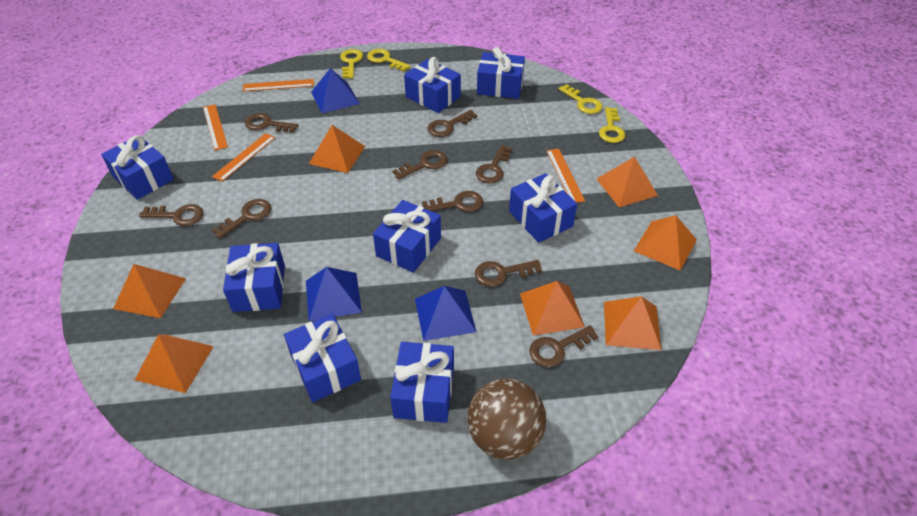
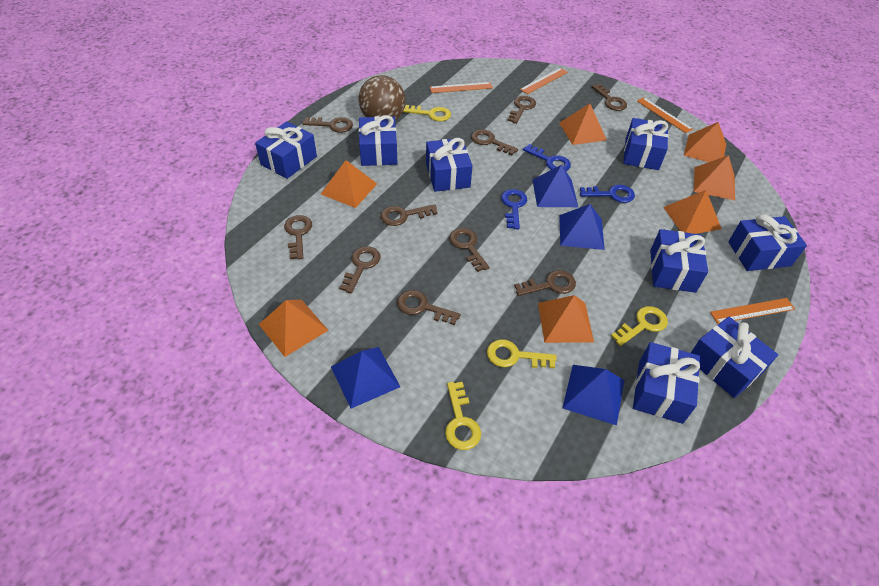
blue key: none = 0 -> [501,189,527,229] [523,144,571,171] [580,185,635,203] = 3
blue pyramid: [306,267,362,321] [311,68,360,113] [415,286,476,341] = 3 -> [331,347,400,409] [532,165,578,207] [559,204,605,250] [562,365,625,425] = 4
brown key: [139,204,204,226] [212,199,271,238] [245,113,299,133] [392,150,447,180] [422,191,483,212] [427,110,477,137] [475,260,542,287] [476,145,512,183] [529,325,599,367] = 9 -> [284,215,312,259] [302,117,353,133] [339,246,380,293] [380,204,438,226] [397,290,461,325] [449,228,490,272] [471,129,518,155] [507,96,536,124] [514,270,576,296] [592,84,627,111] = 10

